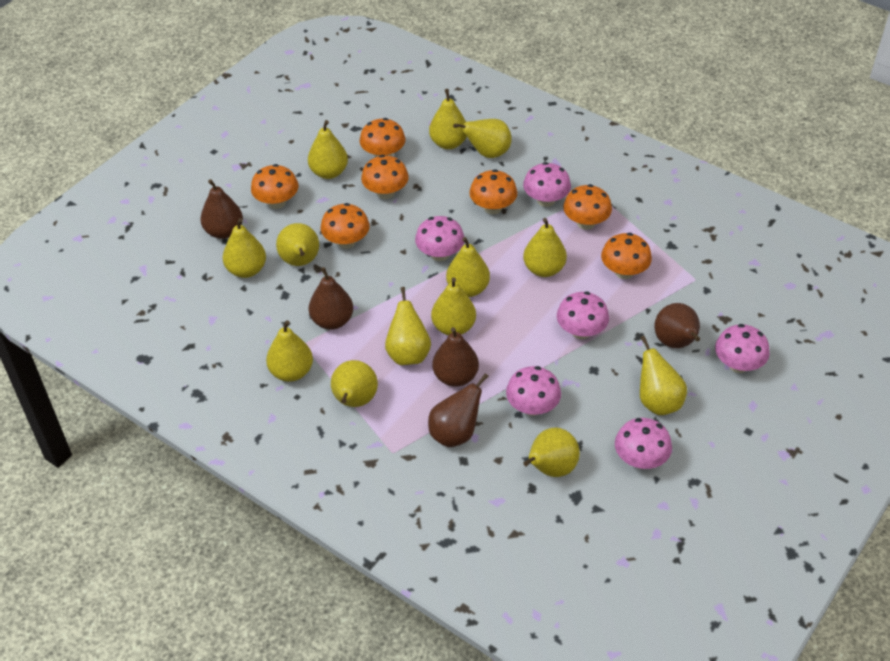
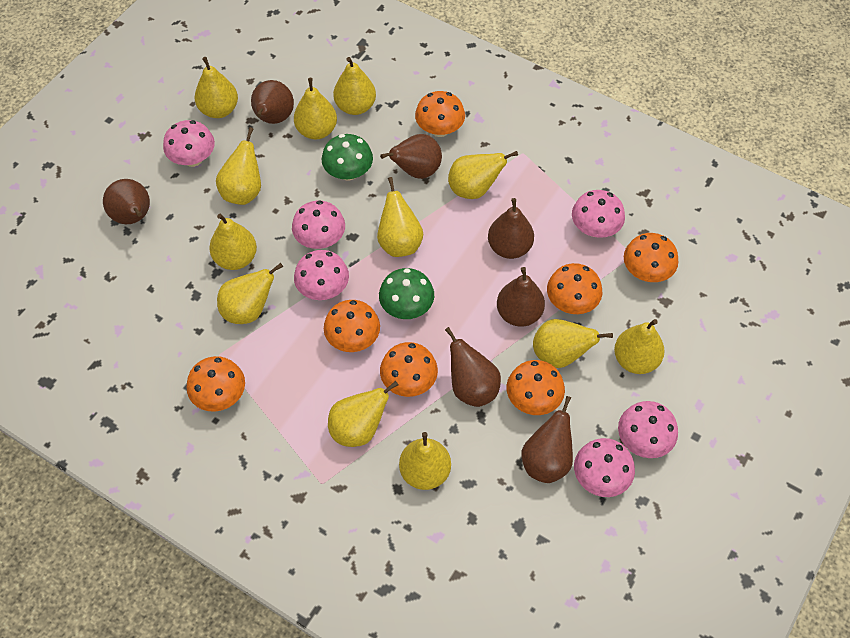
brown pear: [200,179,243,239] [308,267,353,330] [428,373,489,447] [432,327,479,387] [655,303,700,348] = 5 -> [103,179,150,224] [251,80,294,124] [380,134,442,179] [445,327,501,407] [488,198,534,259] [497,267,545,327] [521,396,573,483] = 7
green mushroom: none = 0 -> [321,134,373,181] [379,268,434,319] = 2
yellow pear: [223,218,266,278] [266,320,313,382] [276,223,319,266] [308,120,348,179] [331,360,378,407] [385,287,431,365] [429,89,467,149] [431,277,476,336] [446,237,490,297] [453,119,512,158] [523,218,567,277] [523,428,580,477] [640,336,687,415] = 13 -> [195,57,238,118] [209,214,257,270] [216,127,261,205] [217,263,283,324] [294,78,337,139] [328,381,398,447] [333,57,376,115] [377,177,423,257] [399,432,451,490] [448,151,518,199] [533,319,613,368] [614,319,665,374] = 12

